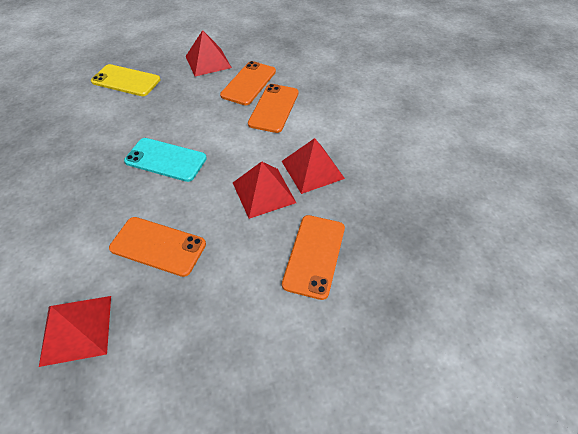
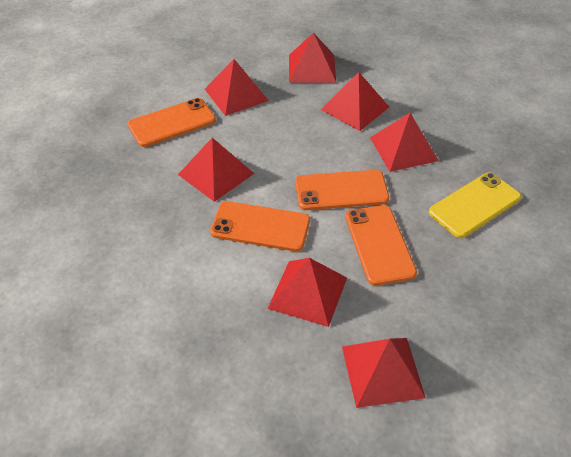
red pyramid: [39,296,111,367] [186,30,232,77] [233,161,296,219] [282,138,345,194] = 4 -> [178,138,254,202] [205,59,269,116] [267,258,347,327] [289,33,336,83] [321,72,389,131] [342,338,426,408] [370,113,439,172] = 7
turquoise phone: [124,138,207,182] = 1 -> none = 0

